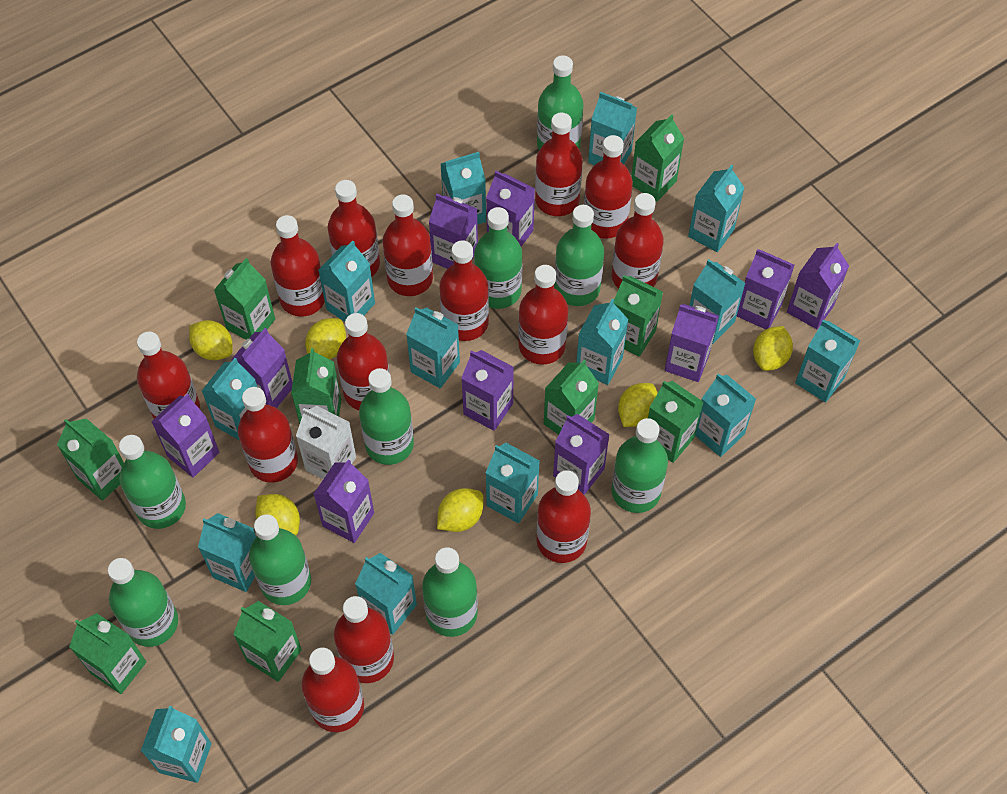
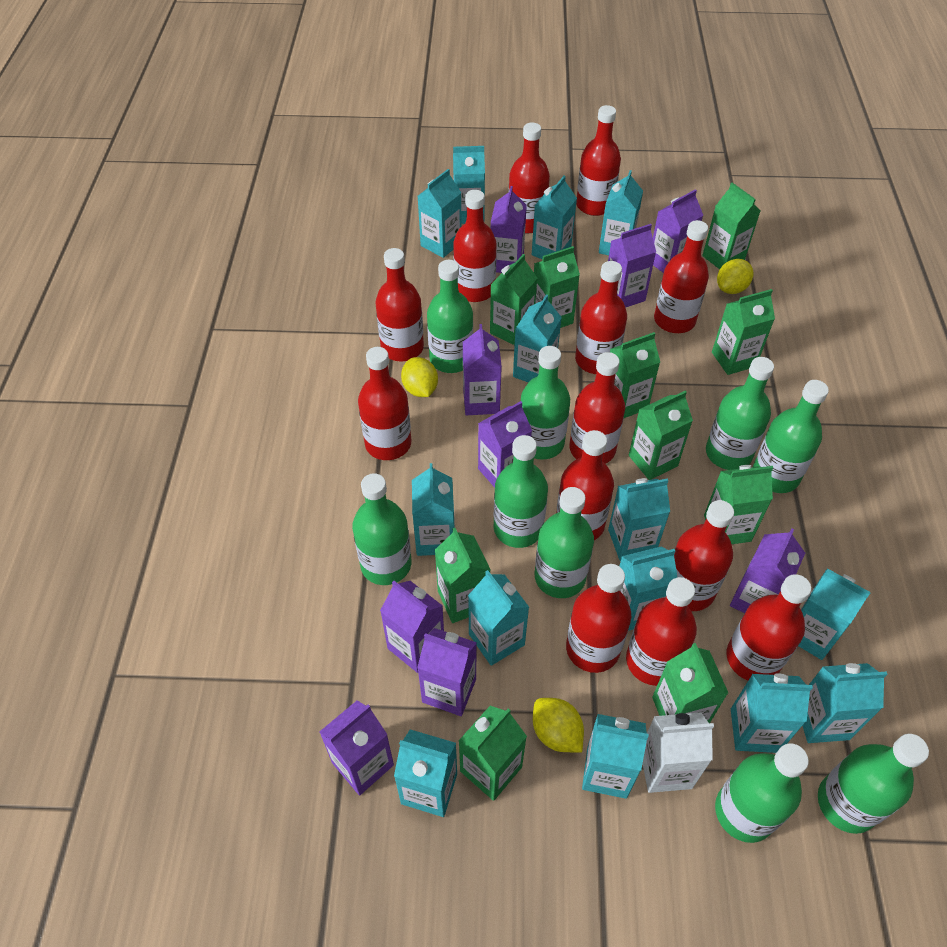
green carton: [57,418,124,501] [69,613,147,694] [214,258,275,340] [233,601,302,682] [291,348,341,424] [544,360,599,435] [614,275,663,356] [631,114,684,202] [648,381,704,463] = 9 -> [435,528,491,623] [459,706,527,801] [490,254,537,345] [534,246,580,328] [610,332,660,418] [629,391,693,480] [652,643,728,723] [702,183,760,269] [704,465,773,544] [712,289,775,375] = 10
purple carton: [151,394,219,478] [231,328,293,408] [314,459,374,543] [429,194,478,269] [461,350,514,431] [486,171,535,247] [553,414,610,495] [665,304,719,382] [737,249,794,329] [787,243,849,329] = 10 -> [320,700,394,795] [380,581,444,673] [417,628,477,716] [463,324,502,415] [478,401,532,488] [491,186,527,273] [608,224,656,308] [653,189,703,273] [730,528,805,613] = 9
red bottle: [137,332,200,419] [238,387,298,483] [271,215,325,317] [302,648,364,732] [328,180,380,277] [334,596,394,683] [337,313,390,410] [383,194,433,296] [439,240,489,341] [518,265,568,365] [535,113,583,216] [537,470,591,563] [584,135,633,239] [612,193,664,289] = 14 -> [358,347,411,460] [375,248,424,361] [453,190,497,302] [508,122,550,233] [556,430,614,540] [566,564,631,673] [569,352,625,464] [575,261,627,374] [576,105,621,216] [626,577,697,686] [654,220,709,333] [674,500,734,611] [727,574,811,680] = 13
yellow lemon: [189,320,233,360] [255,494,300,535] [305,318,346,360] [437,488,483,532] [618,383,658,427] [753,326,793,371] = 6 -> [401,357,438,397] [533,698,584,753] [717,259,753,294] = 3

